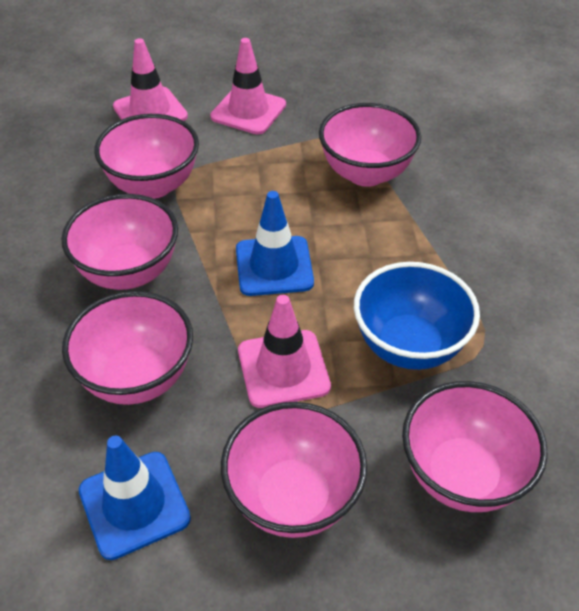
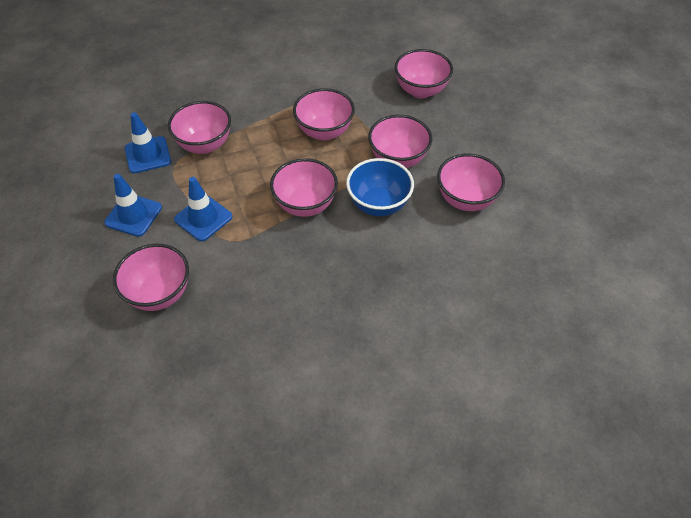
blue traffic cone: [79,436,191,560] [236,191,314,296] = 2 -> [104,174,162,237] [125,112,171,173] [174,177,232,241] = 3
pink bowl: [61,194,178,290] [62,291,193,405] [94,114,199,199] [221,402,367,538] [319,103,421,187] [402,381,548,512] = 6 -> [113,244,189,311] [168,101,231,154] [270,158,338,217] [293,88,355,141] [368,115,432,168] [395,49,453,98] [437,154,505,211] = 7
pink traffic cone: [113,38,188,121] [210,38,286,135] [238,295,331,408] = 3 -> none = 0

